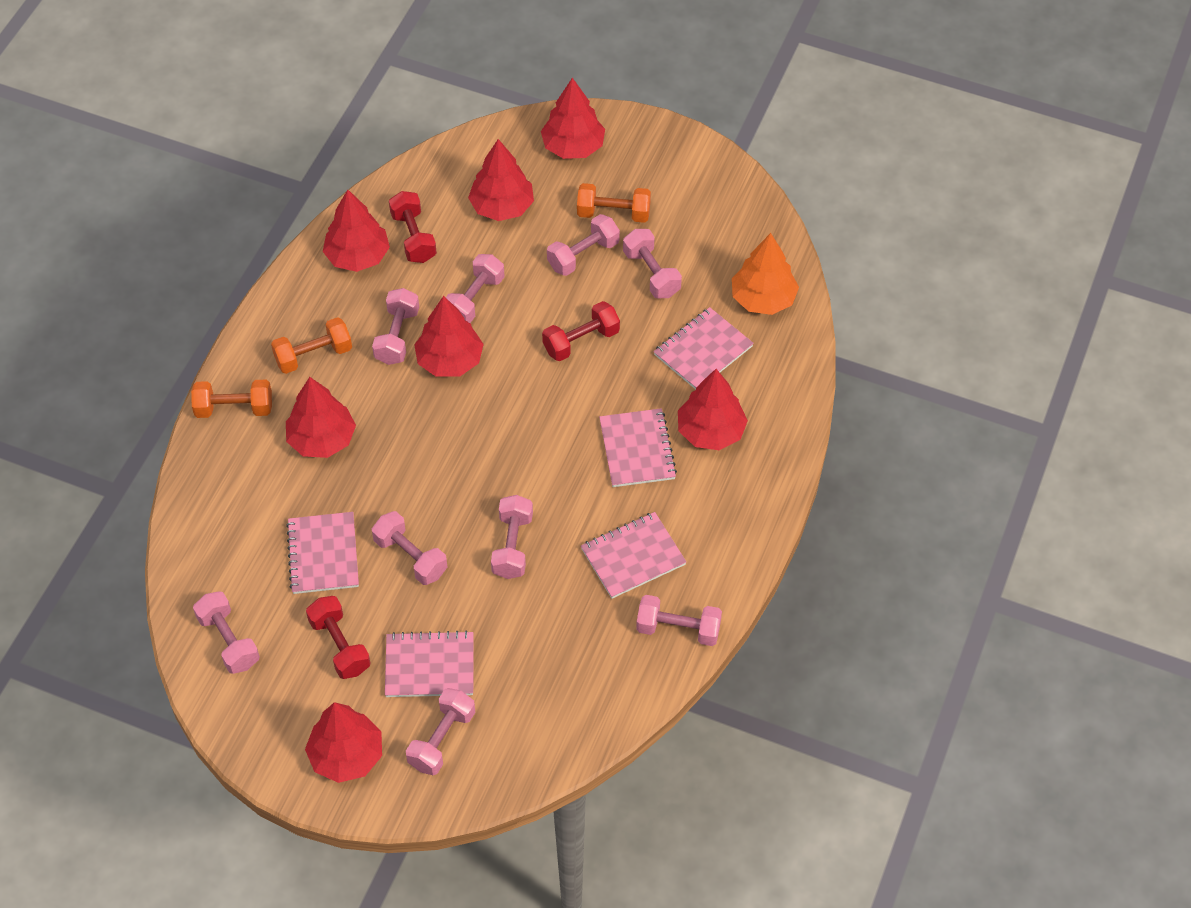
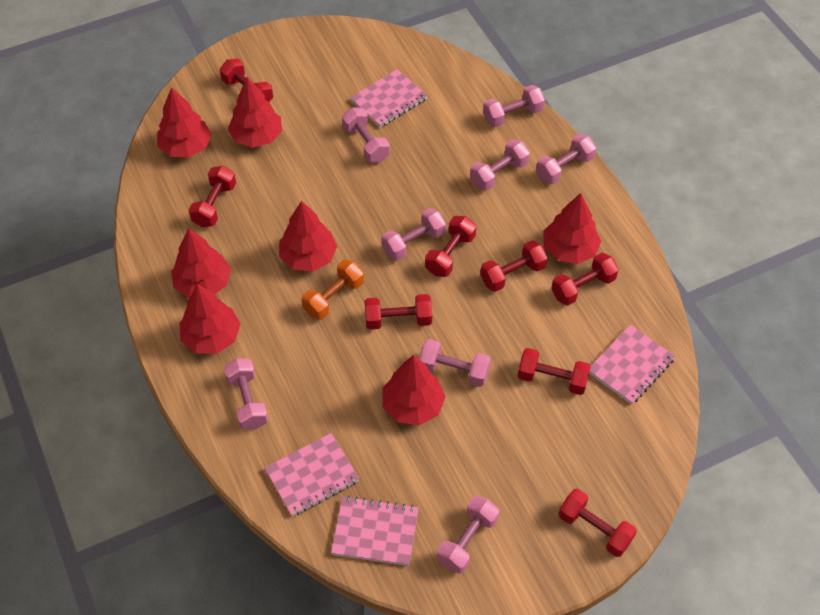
orange dumbbell: [191,380,272,418] [271,317,352,374] [577,183,651,223] = 3 -> [301,260,364,320] = 1
orange tree: [732,233,799,315] = 1 -> none = 0
pink dumbbell: [193,591,260,674] [372,288,419,365] [372,511,447,585] [406,688,475,775] [446,254,505,323] [491,495,533,579] [547,214,620,276] [623,229,682,298] [636,595,722,646] = 9 -> [224,358,268,430] [342,107,390,163] [381,208,446,261] [419,339,491,387] [437,496,499,574] [470,139,530,191] [483,85,545,127] [536,134,596,184] = 8
pink notebook: [286,512,359,594] [385,631,474,697] [581,512,686,599] [599,408,677,487] [654,307,754,390] = 5 -> [264,433,359,517] [331,496,419,566] [350,69,428,128] [589,324,675,405] = 4
red dumbbell: [306,596,371,679] [389,191,437,263] [542,301,620,361] = 3 -> [189,166,236,227] [220,59,273,102] [365,294,432,330] [425,216,476,277] [480,240,548,292] [518,348,591,395] [551,253,619,306] [559,489,637,557] = 8

